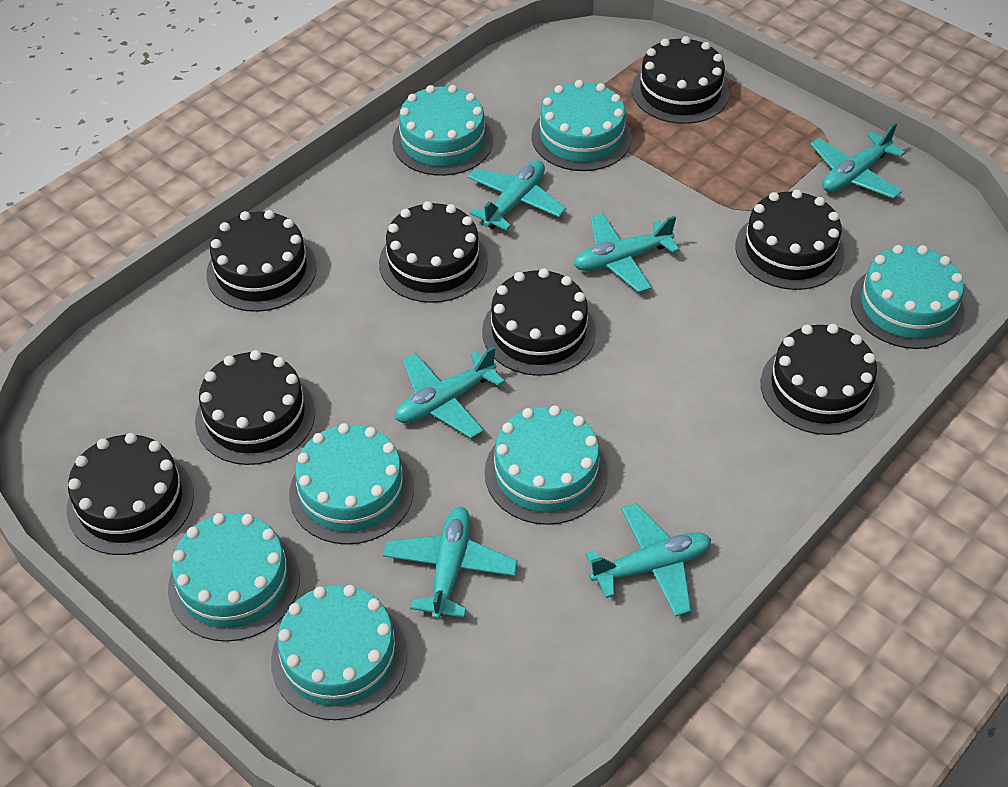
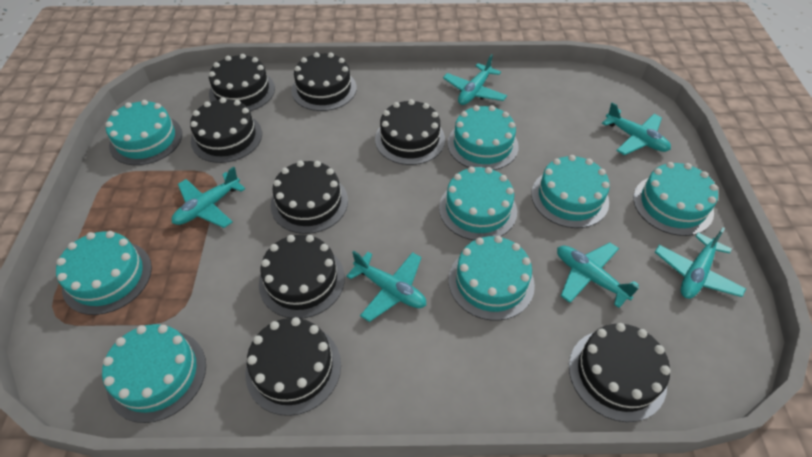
turquoise cake: [168,513,300,642] [271,585,407,720] [289,423,414,545] [392,85,493,176] [485,405,608,525] [531,80,632,171] [851,245,965,349] = 7 -> [56,231,152,315] [102,324,206,423] [105,100,182,165] [439,167,517,240] [447,105,519,170] [449,236,535,321] [531,155,610,228] [633,162,718,236] = 8

